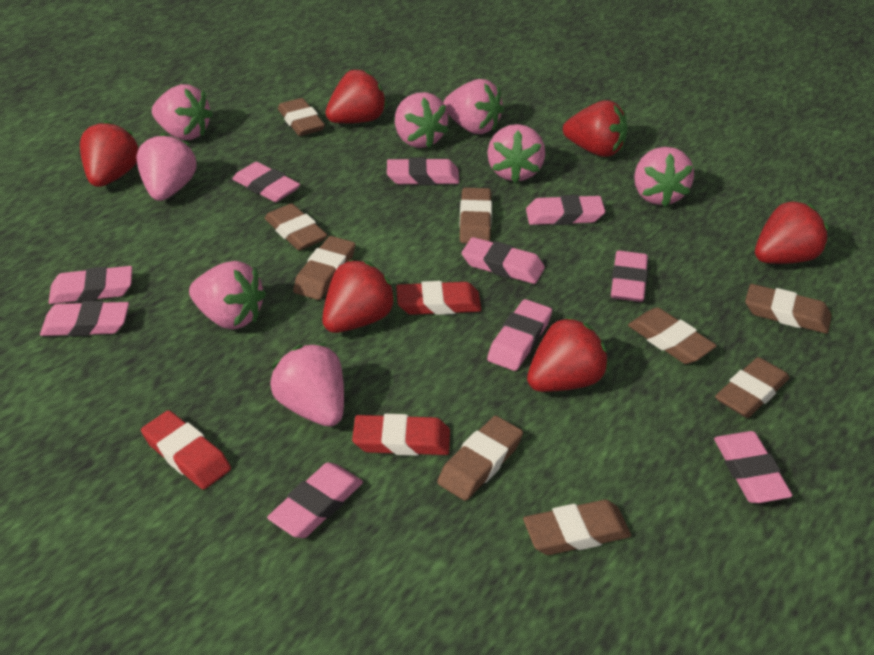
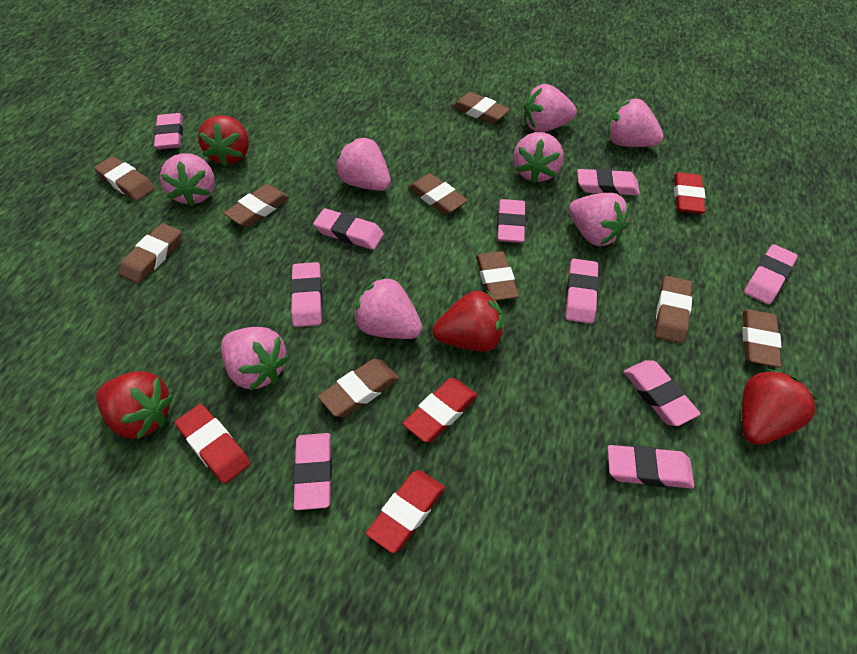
red eraser: [141,410,231,490] [352,414,450,456] [396,281,481,315] = 3 -> [175,404,250,484] [366,470,445,553] [403,378,478,443] [674,172,706,214] = 4
red strawberry: [80,120,139,187] [322,260,396,333] [325,70,387,123] [527,317,609,392] [563,100,628,157] [755,201,828,264] = 6 -> [96,371,173,439] [198,115,249,167] [433,290,504,351] [742,369,818,445] = 4

